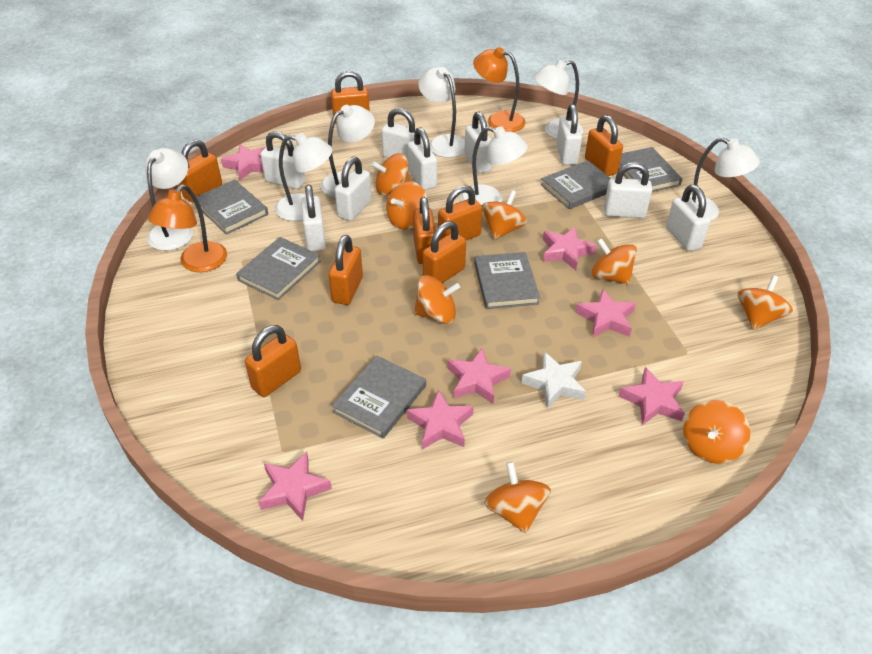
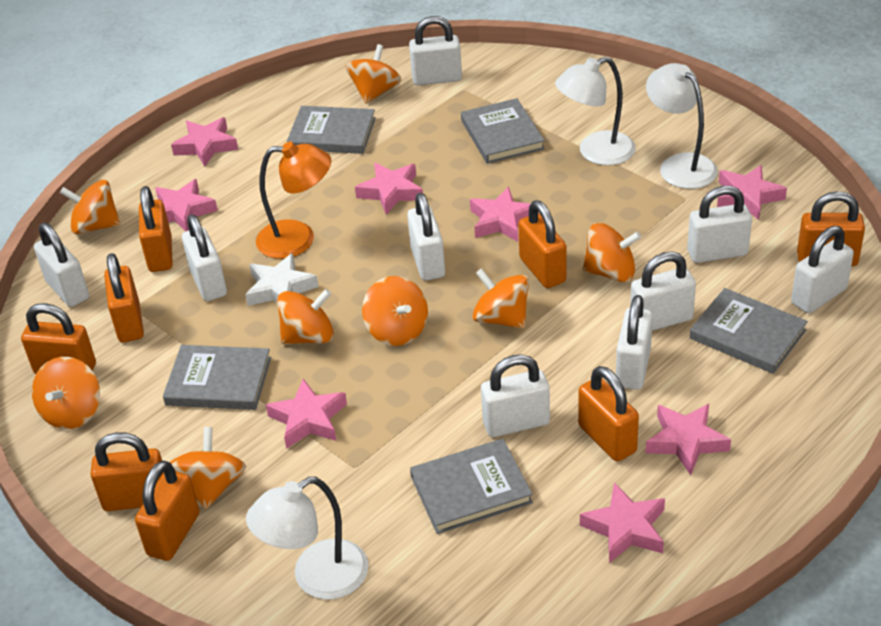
grey book: [196,180,268,235] [236,237,321,300] [332,356,426,439] [474,252,540,309] [541,160,611,209] [619,147,682,192] = 6 -> [163,345,271,410] [287,106,376,154] [410,439,533,534] [461,98,545,164] [690,288,808,374] = 5
orange lamp: [148,185,227,272] [473,47,526,132] = 2 -> [256,141,331,259] = 1
pink star: [221,144,265,180] [259,452,332,521] [407,389,474,450] [448,347,511,404] [543,226,597,270] [575,289,636,337] [619,367,685,425] = 7 -> [155,179,218,231] [171,117,238,166] [266,379,347,449] [355,163,423,215] [470,187,539,242] [580,483,665,563] [645,404,731,475] [717,165,787,220] = 8
white lamp: [145,148,193,251] [275,133,332,221] [321,105,375,197] [418,67,465,158] [460,126,528,205] [534,60,583,139] [690,137,760,221] = 7 -> [246,477,368,599] [555,57,636,165] [646,63,718,189] = 3

